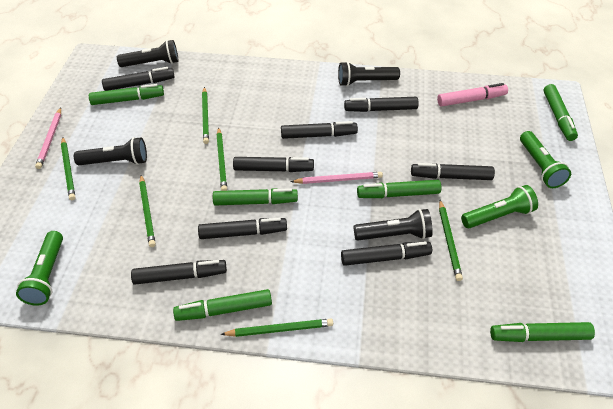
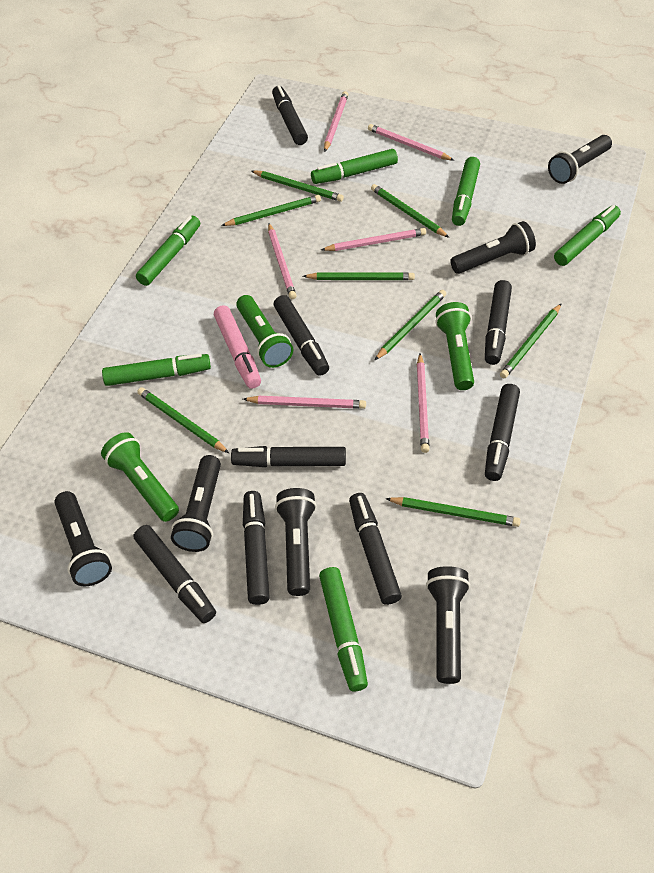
black flashlight: [74,137,147,165] [117,40,179,67] [338,62,400,86] [353,209,433,241] = 4 -> [54,491,112,586] [171,455,221,552] [275,488,317,596] [426,566,470,684] [450,221,536,274] [548,135,612,184] = 6
green pencil: [61,137,75,200] [139,175,156,247] [202,87,209,144] [217,127,227,191] [221,319,333,337] [439,200,463,281] = 6 -> [137,387,229,453] [221,195,321,226] [252,170,344,202] [303,272,415,280] [371,184,449,238] [375,290,446,360] [385,497,521,527] [500,303,562,378] = 8
pink pencil: [35,108,61,169] [290,172,383,184] = 2 -> [243,396,366,409] [268,223,297,299] [321,228,426,251] [324,91,349,152] [368,124,454,160] [417,353,429,453] = 6

